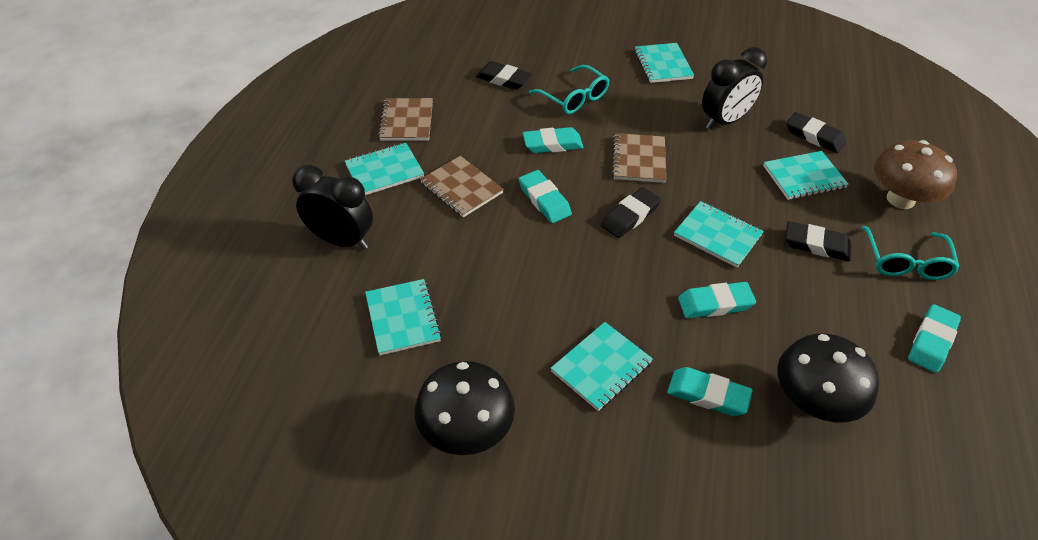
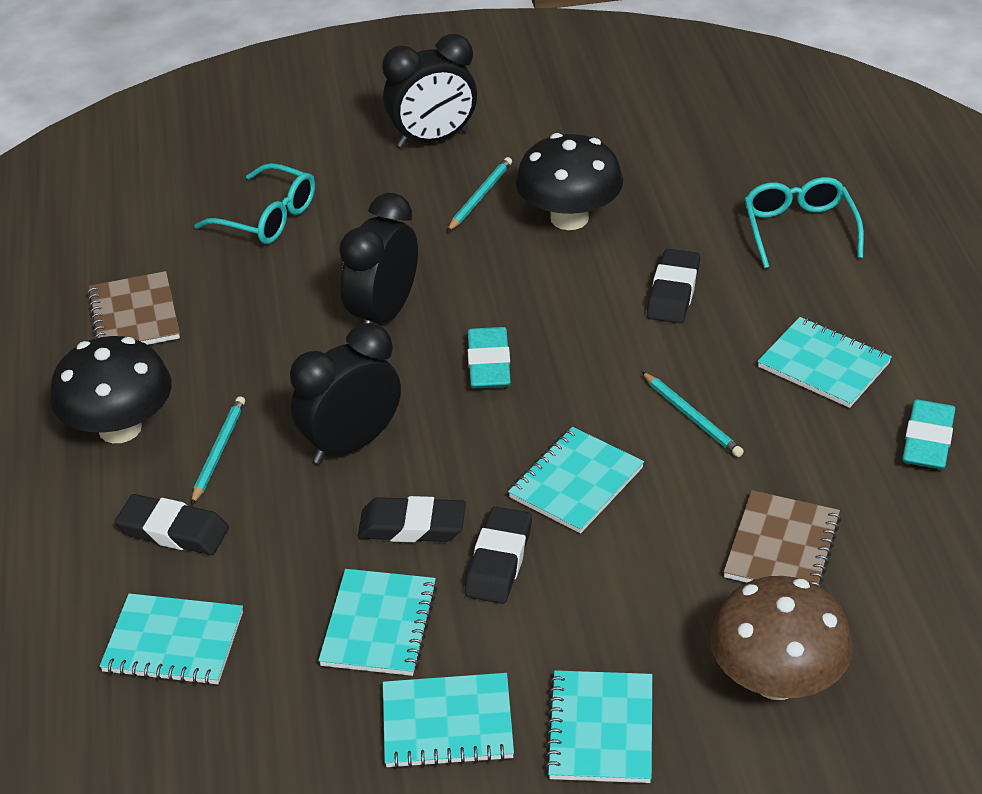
black clock: [292,165,373,250] [702,47,767,130] = 2 -> [290,323,401,464] [339,193,418,324] [382,34,477,148] = 3
brown notebook: [378,98,433,141] [420,156,504,217] [612,133,666,183] = 3 -> [87,271,180,345] [723,490,841,588] = 2
turquoise eraser: [519,170,572,223] [523,127,584,153] [667,367,753,416] [678,282,756,318] [908,304,961,373] = 5 -> [468,327,511,389] [902,399,955,469] = 2
turquoise pencil: none = 0 -> [191,396,245,505] [447,157,512,232] [642,372,744,457] = 3

